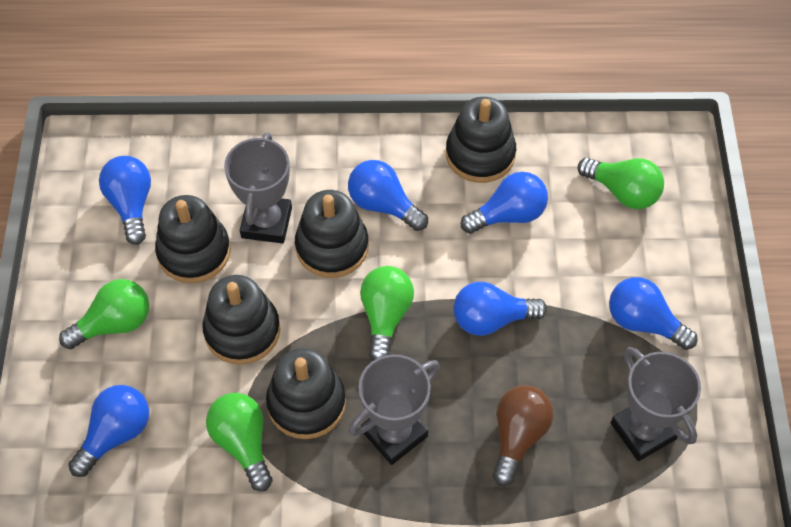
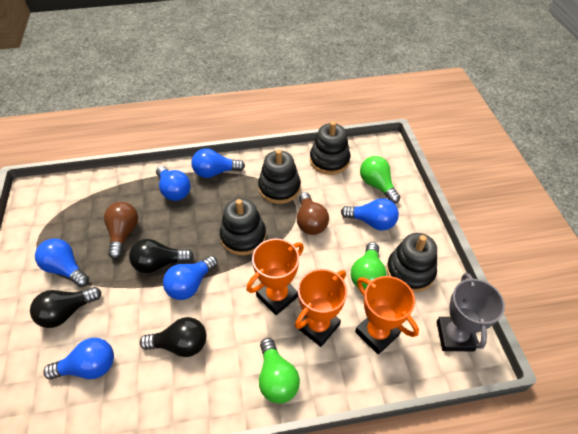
black light bulb: none = 0 -> [30,287,101,328] [129,239,194,273] [140,317,206,357] = 3
black stacking toy: [155,195,231,283] [202,275,280,365] [266,348,346,439] [295,190,369,278] [446,97,516,183] = 5 -> [220,198,266,255] [258,149,301,204] [310,121,350,175] [386,233,437,292] = 4
brown light bulb: [493,385,553,486] = 1 -> [104,202,138,259] [297,192,329,235] = 2
green light bulb: [59,279,149,349] [206,393,272,491] [360,266,414,360] [577,157,664,209] = 4 -> [259,338,300,404] [351,242,387,290] [360,156,400,204] = 3
grey trophy: [224,132,292,243] [348,354,440,465] [611,347,701,461] = 3 -> [437,273,505,351] = 1
orange trophy: none = 0 -> [247,239,304,315] [295,269,347,347] [355,276,419,354] = 3

